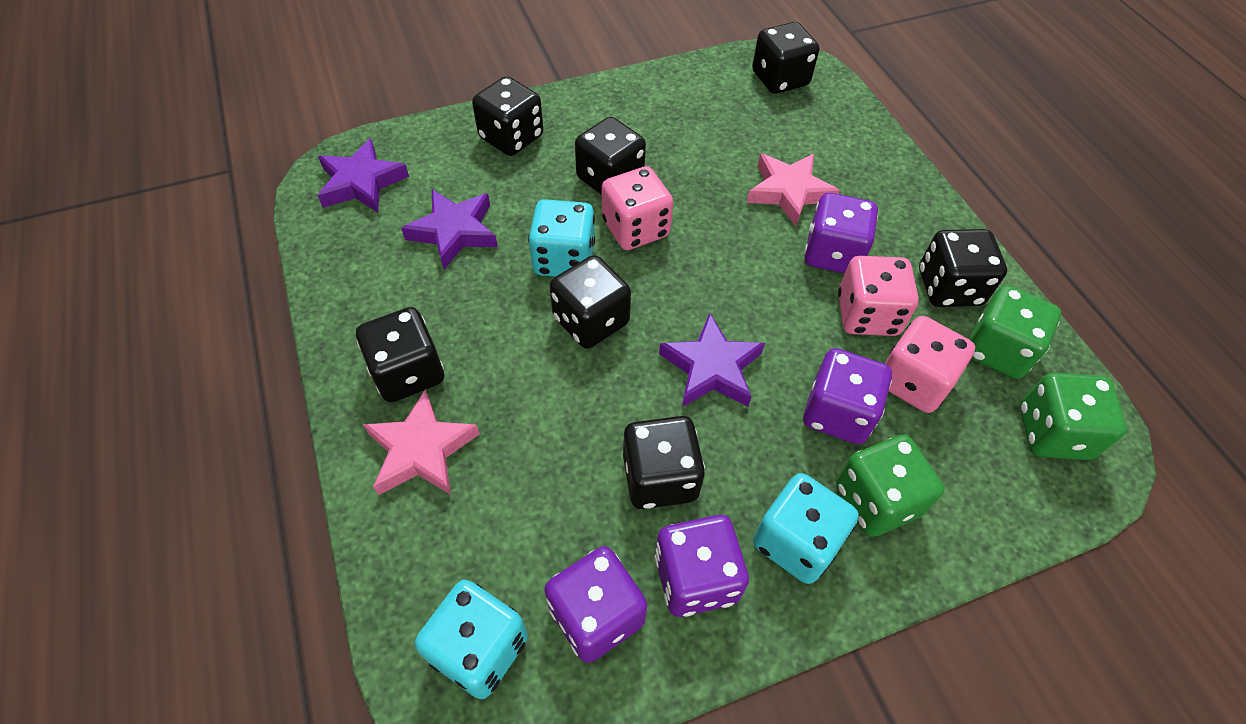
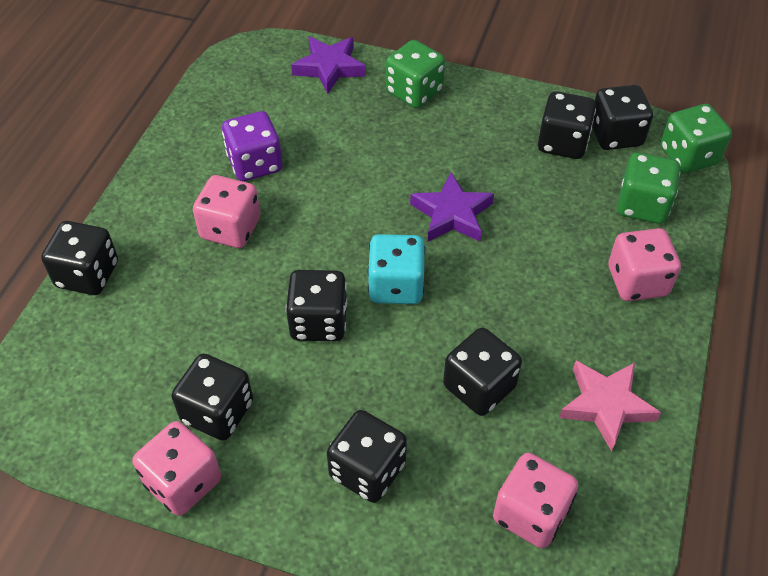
pink dice: [602,166,673,250] [838,256,919,336] [884,316,975,413] = 3 -> [132,421,221,516] [193,175,261,248] [493,453,578,548] [608,228,681,301] = 4
pink star: [363,389,480,495] [747,153,840,227] = 2 -> [559,361,661,452] = 1
purple dice: [544,546,647,663] [655,515,749,617] [803,348,892,444] [804,193,878,274] = 4 -> [222,111,283,181] = 1
purple star: [318,138,409,213] [401,189,498,269] [659,313,765,407] = 3 -> [291,37,366,94] [410,172,494,242] = 2
turquoise dice: [415,580,528,699] [528,199,595,277] [753,473,859,584] = 3 -> [368,234,425,304] = 1

